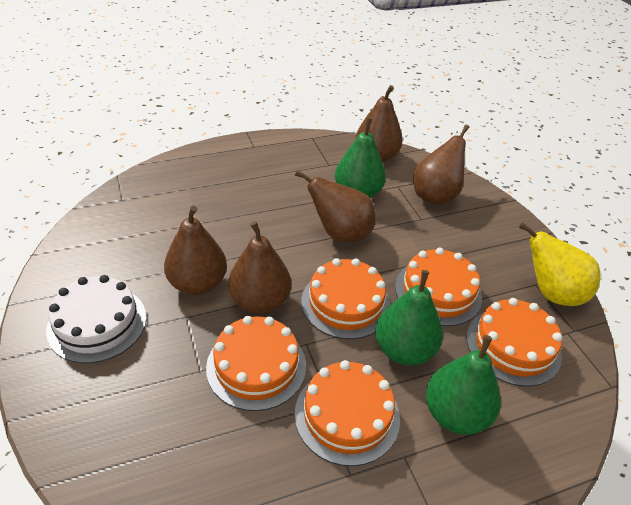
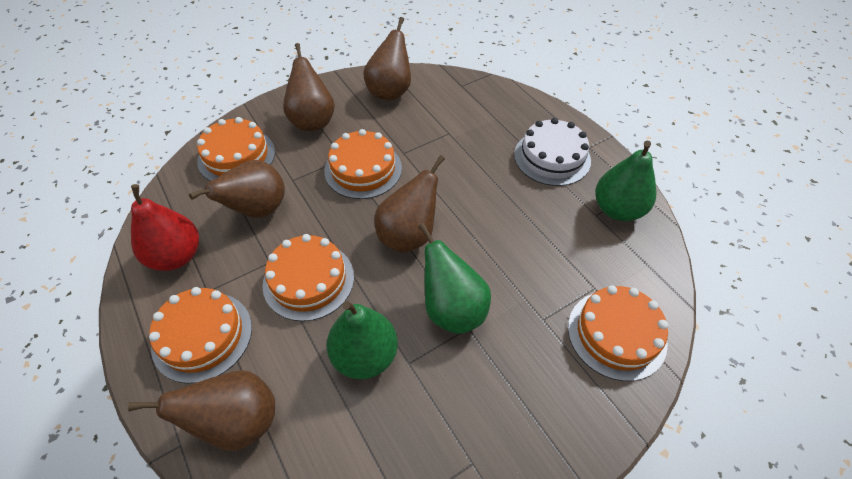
red pear: none = 0 -> [131,184,199,271] = 1
yellow pear: [519,222,601,306] = 1 -> none = 0

